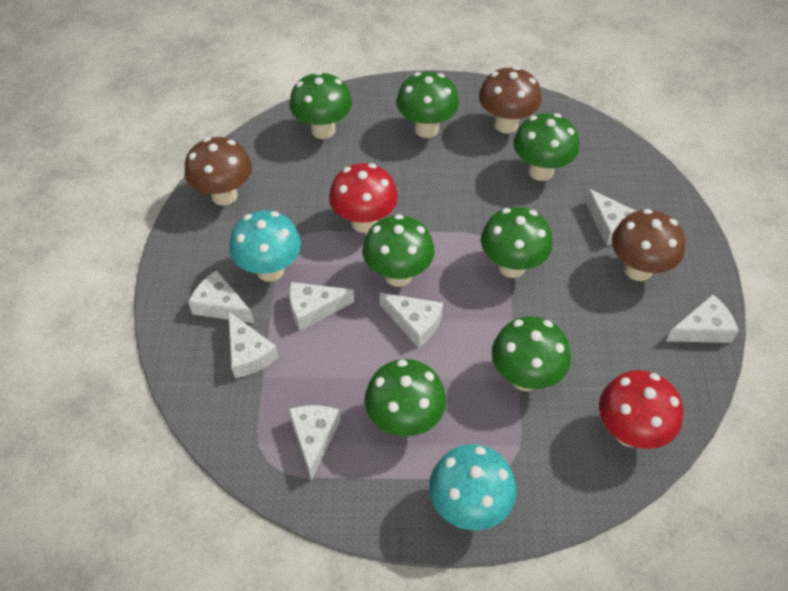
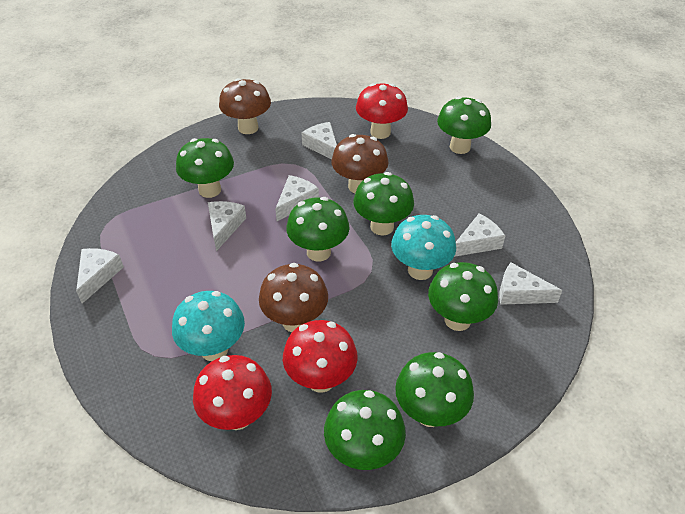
red mushroom: [329,163,398,233] [599,370,683,449] = 2 -> [193,355,272,430] [283,320,358,393] [356,83,408,139] = 3
white cheese: [188,270,254,323] [228,311,279,378] [288,405,340,481] [289,282,354,331] [380,293,443,348] [585,189,637,246] [666,294,739,343] = 7 -> [76,248,124,304] [208,201,246,251] [275,175,319,221] [302,122,337,159] [454,213,505,257] [499,263,563,305] = 6

